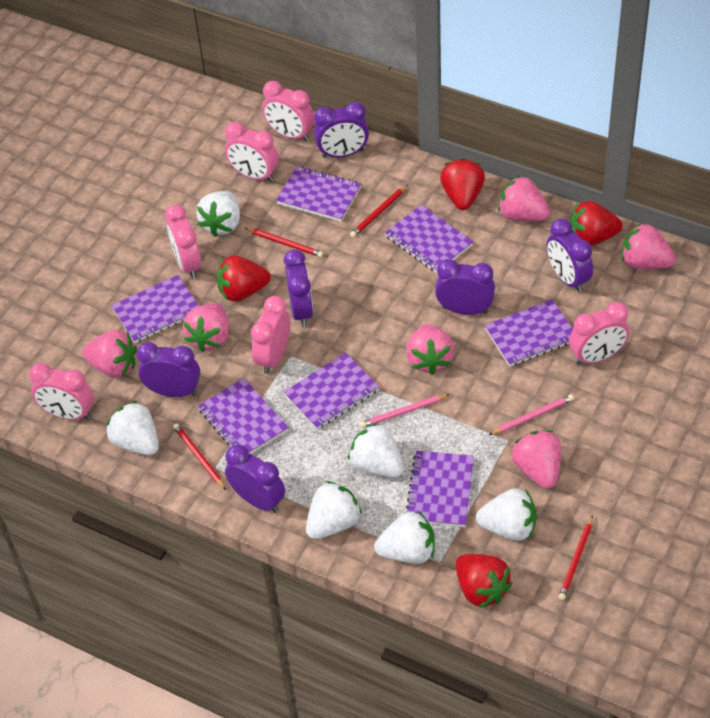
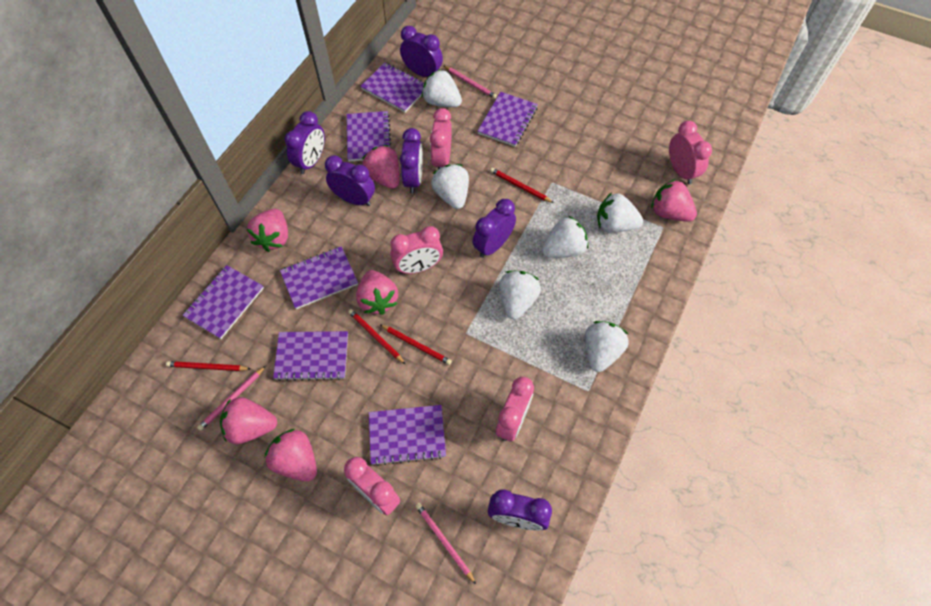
pink clock: [29,363,94,420] [165,204,201,279] [225,122,279,182] [251,296,290,374] [262,81,314,141] [569,302,629,365] = 6 -> [344,457,400,515] [390,226,443,274] [430,108,452,169] [496,377,534,441] [669,121,712,184] = 5
pink pencil: [360,394,450,428] [489,394,574,435] = 2 -> [197,366,266,431] [415,503,476,584] [444,66,497,99] = 3
red strawberry: [217,256,271,302] [440,158,485,210] [456,554,512,608] [570,201,623,246] = 4 -> none = 0

